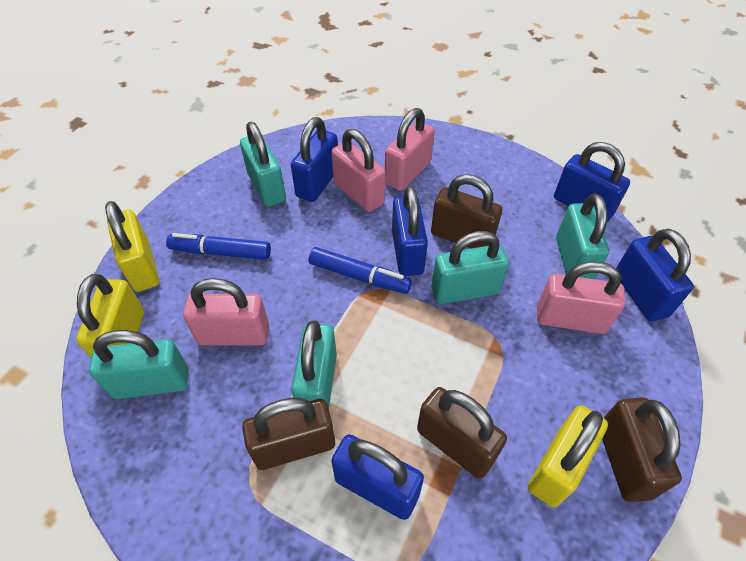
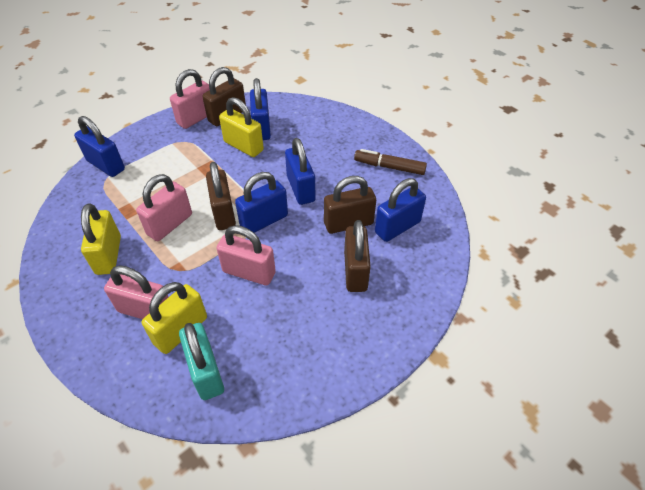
blue marker: [166,233,271,260] [309,247,412,294] = 2 -> none = 0
brown marker: none = 0 -> [354,149,427,175] = 1
turquoise padlock: [89,330,189,399] [240,122,286,207] [291,320,337,409] [432,231,509,304] [556,193,609,279] = 5 -> [179,323,224,400] = 1

